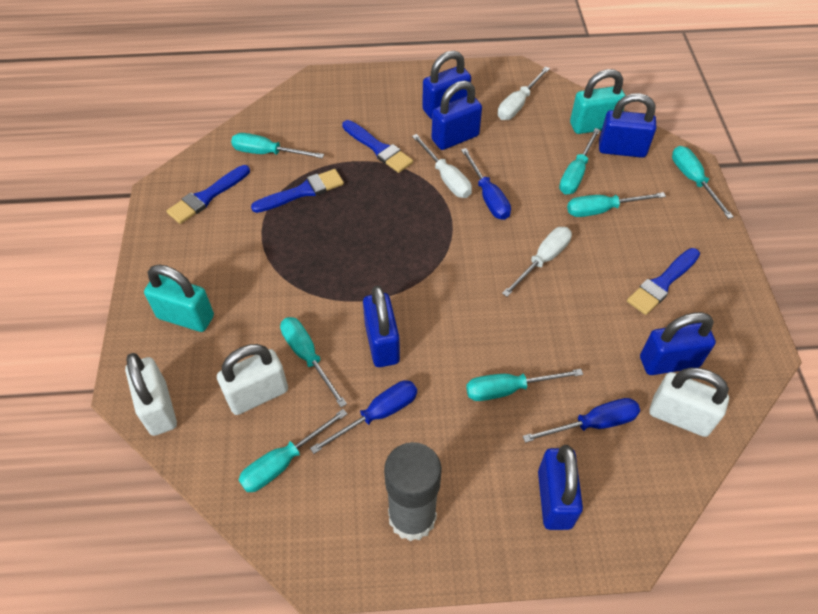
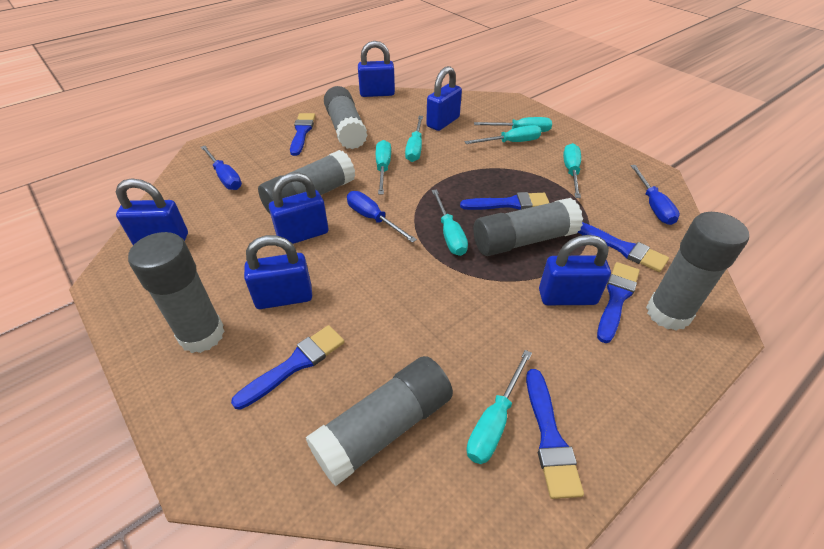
blue brush: [166,165,250,224] [251,169,344,213] [342,120,413,173] [627,248,700,315] = 4 -> [231,325,345,410] [290,113,315,156] [460,192,549,210] [526,369,584,499] [578,222,669,272] [597,262,640,343] = 6
grey glue stick: [384,442,442,541] = 1 -> [128,232,225,353] [258,150,355,215] [306,356,453,486] [324,86,368,150] [473,198,583,256] [646,212,749,330] = 6
turquoise padlock: [144,264,214,332] [570,69,626,134] = 2 -> none = 0
white padlock: [125,353,177,436] [217,344,288,415] [649,368,729,437] = 3 -> none = 0
white screwdriver: [412,134,472,198] [498,67,550,120] [502,227,572,297] = 3 -> none = 0

